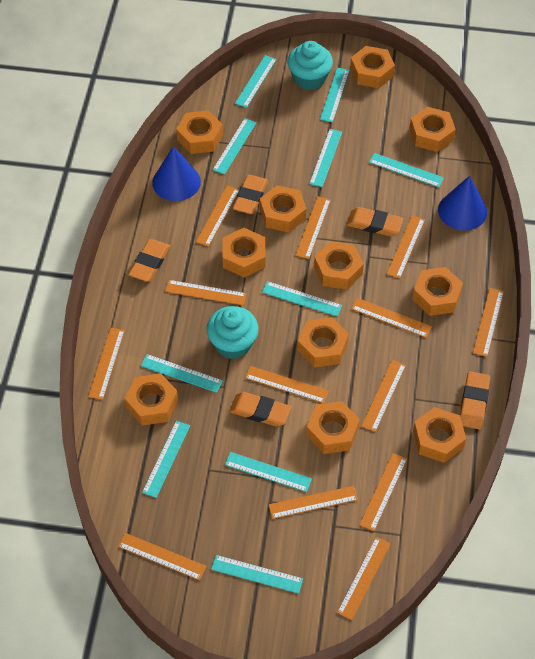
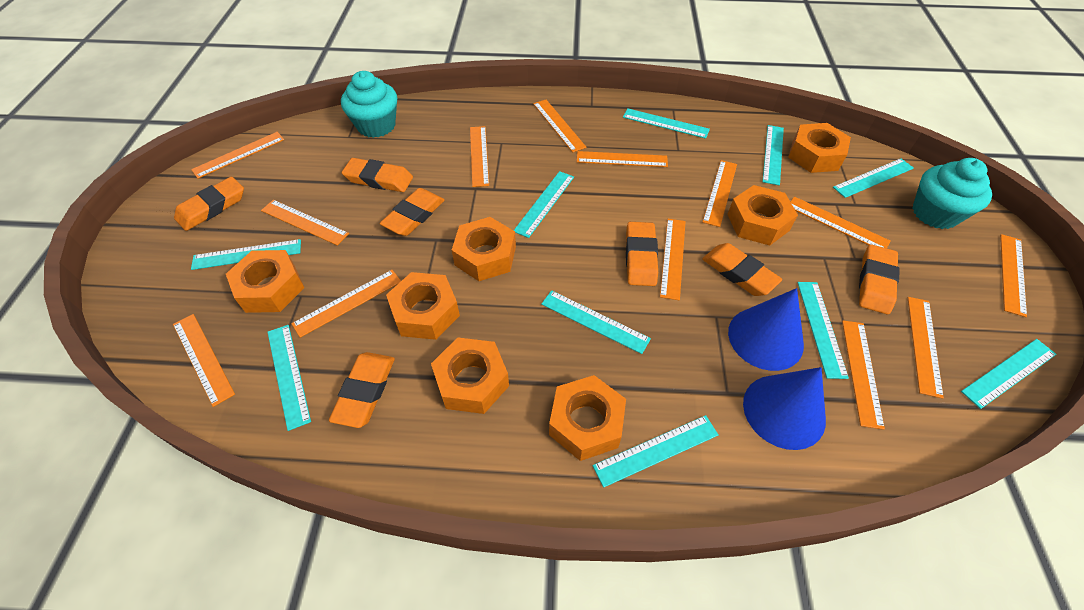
orange eraser: [129,239,170,282] [229,392,291,427] [233,175,268,214] [346,207,403,236] [460,371,490,429] = 5 -> [174,177,244,231] [329,352,395,428] [342,158,413,192] [379,188,445,236] [626,222,658,286] [702,243,782,296] [859,244,900,314] = 7
orange nut: [124,373,178,426] [176,110,223,154] [222,228,266,278] [260,185,306,233] [298,317,349,368] [306,401,360,454] [314,241,364,290] [350,46,395,88] [409,107,456,152] [412,267,463,316] [413,407,466,463] = 11 -> [226,250,304,313] [386,272,460,340] [431,337,509,414] [452,217,516,281] [549,375,626,461] [727,185,798,246] [788,123,851,173] = 7

